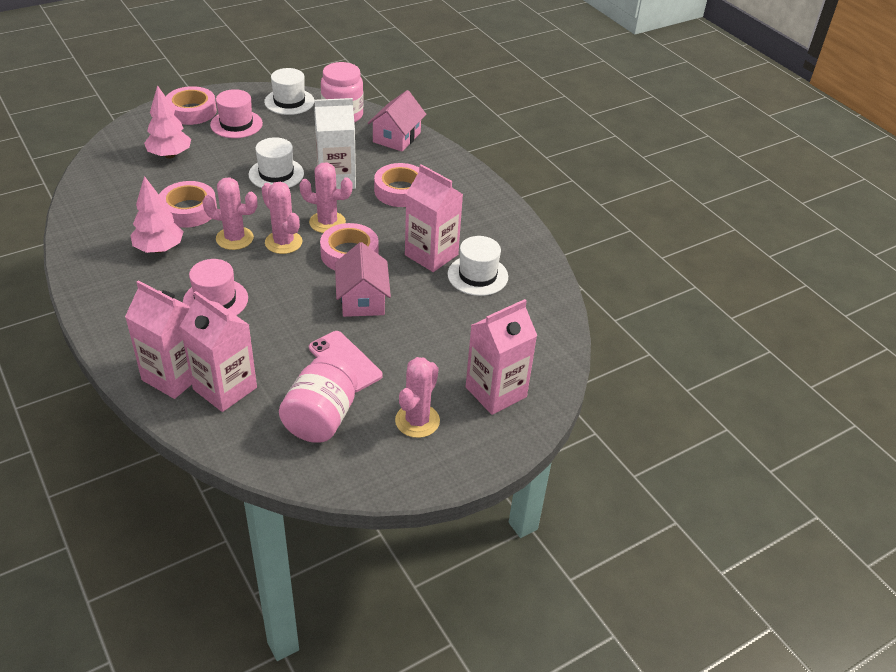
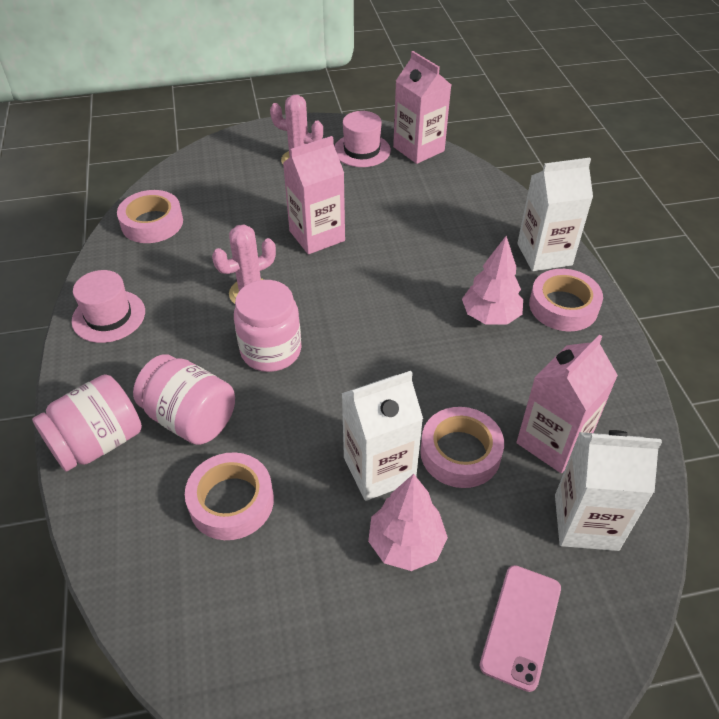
pink cactus: [202,177,257,250] [262,182,302,254] [299,163,352,233] [395,357,440,438] = 4 -> [212,224,276,304] [270,95,323,164] = 2
pink carton: [125,280,192,399] [180,291,257,412] [405,164,463,272] [466,299,537,415] = 4 -> [283,136,345,254] [393,51,451,164] [516,335,618,473] = 3
pink house: [335,242,391,317] [367,90,427,151] = 2 -> none = 0
pink jar: [279,356,358,443] [321,62,364,123] = 2 -> [32,374,142,471] [133,354,235,445] [234,280,301,372] = 3
white carton: [314,98,356,189] = 1 -> [341,371,423,501] [517,158,593,271] [555,430,662,551] = 3
white hat: [249,137,304,188] [264,68,314,115] [448,236,508,296] = 3 -> none = 0

